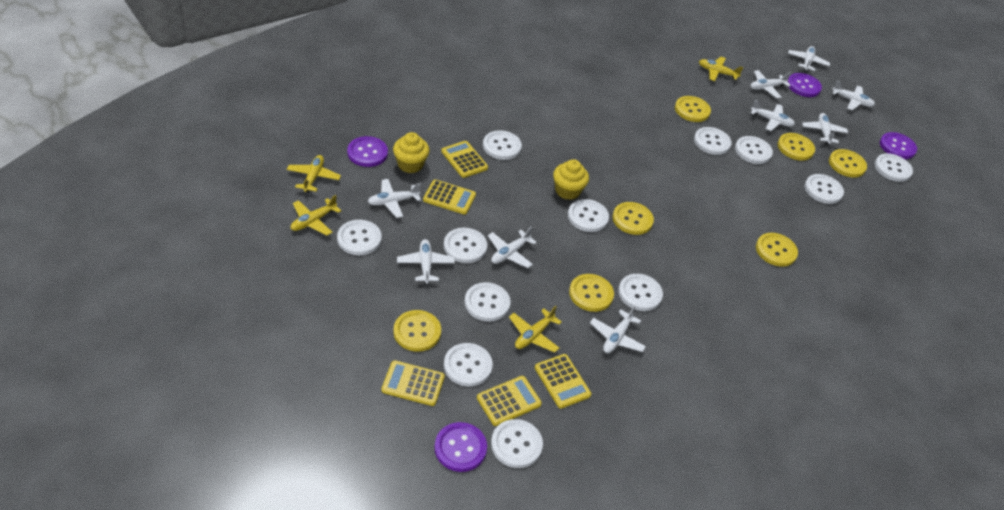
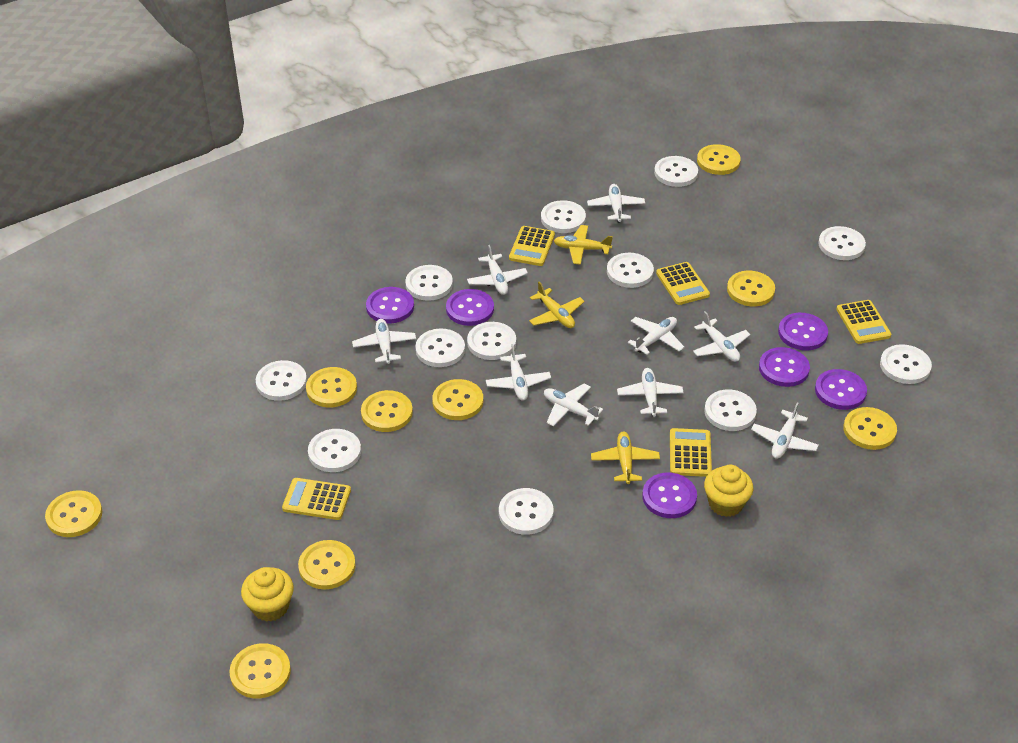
purple button: [347,136,388,167] [435,422,487,472] [788,73,822,97] [880,132,917,159] = 4 -> [366,287,414,324] [446,289,494,326] [642,473,697,518] [759,347,810,387] [778,313,828,351] [815,369,867,410] = 6
yellow button: [393,310,441,352] [569,274,614,312] [612,202,654,235] [675,96,711,122] [756,233,798,267] [778,133,815,161] [829,149,867,177] = 7 -> [45,490,102,537] [229,643,291,698] [298,540,356,589] [306,367,357,408] [361,390,413,432] [432,379,483,420] [697,144,741,175] [727,271,775,306] [843,407,897,450] = 9
yellow plane: [287,155,341,192] [291,195,341,236] [509,306,562,353] [699,57,744,81] = 4 -> [529,281,585,328] [554,225,613,265] [591,432,660,484] = 3

